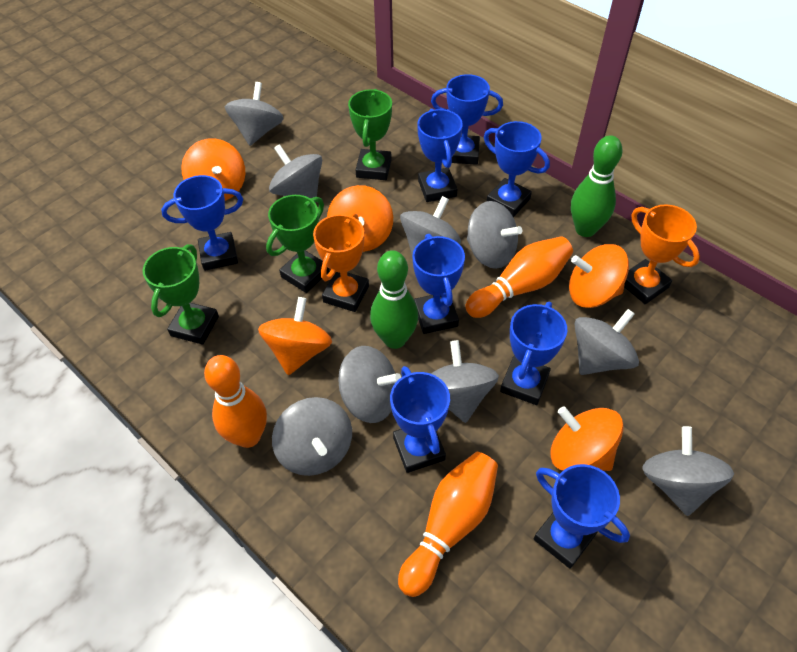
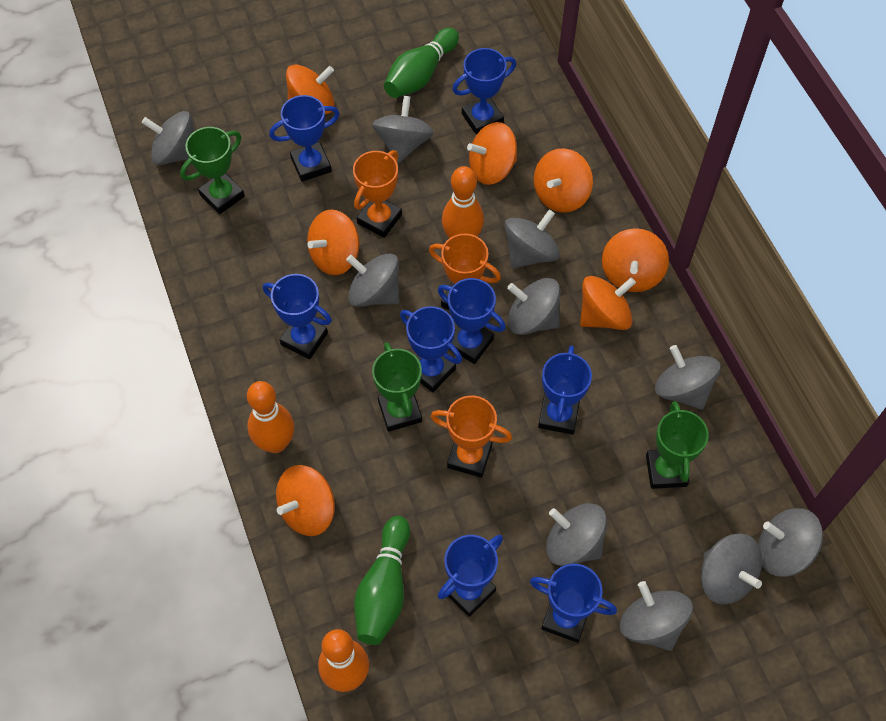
grey spinning top: [225,82,284,146] [269,144,322,203] [272,397,352,476] [338,346,401,423] [400,196,461,256] [431,340,499,423] [467,201,522,269] [574,309,639,375] [642,426,734,516] = 9 -> [142,111,194,165] [346,253,399,307] [372,96,434,163] [505,210,560,268] [507,278,561,335] [546,503,607,566] [620,581,693,651] [655,345,721,410] [701,534,762,605] [758,508,823,577] = 10
orange spinning top: [181,138,245,201] [258,297,332,375] [327,185,393,252] [550,406,624,471] [569,244,629,308] = 5 -> [276,465,335,536] [286,64,335,115] [307,209,359,275] [467,122,517,185] [534,148,593,212] [580,276,636,330] [602,228,669,292] = 7
orange trophy: [313,213,369,312] [624,204,700,304] = 2 -> [353,150,402,238] [429,234,501,310] [431,395,512,478] = 3

